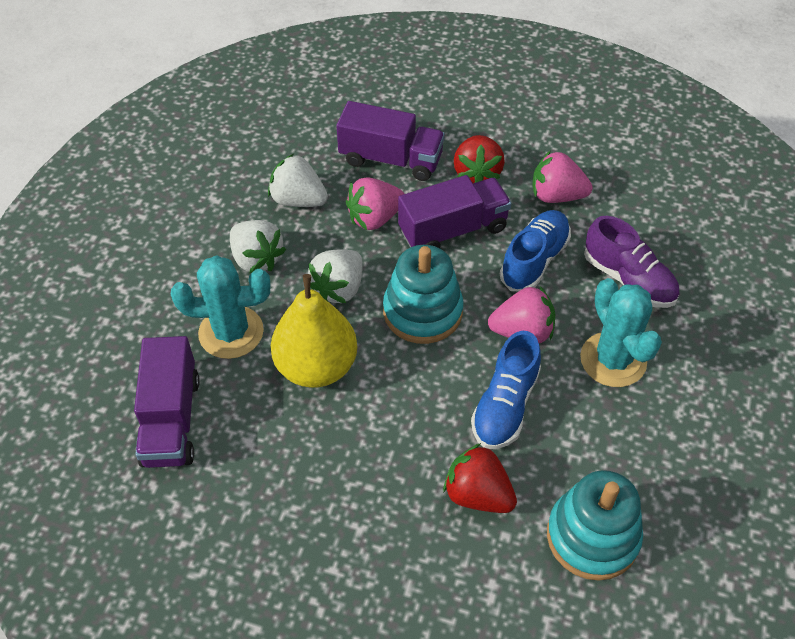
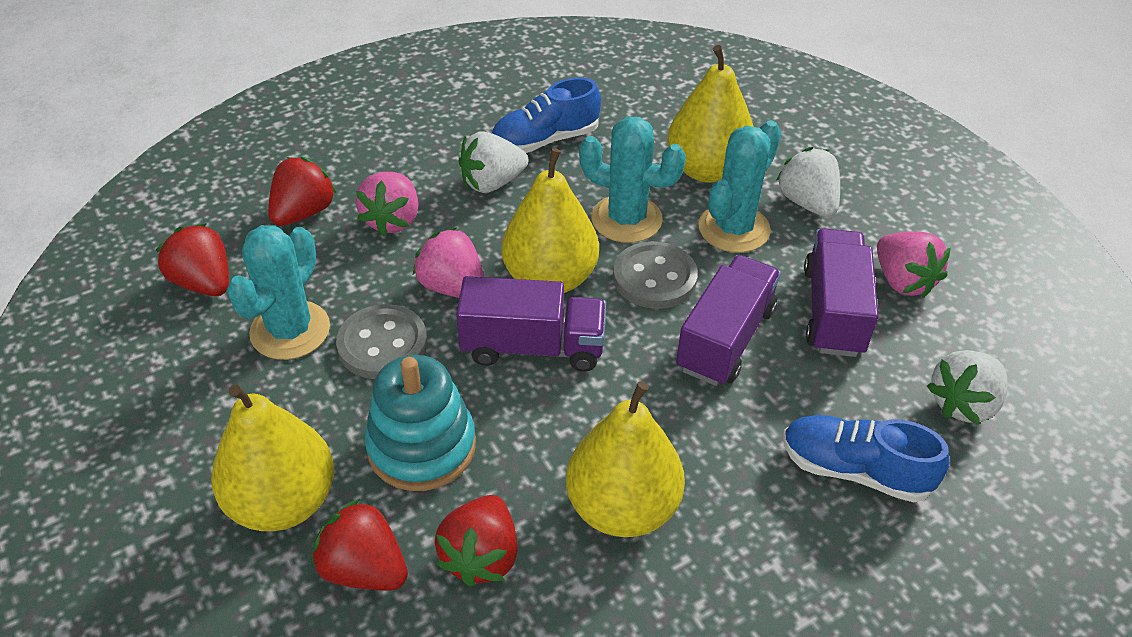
grey button: none = 0 -> [336,304,427,379] [613,241,698,309] = 2
purple shoe: [584,216,679,308] = 1 -> none = 0
red strawberry: [443,443,517,513] [454,135,505,184] = 2 -> [156,223,229,296] [268,157,337,226] [312,499,408,591] [435,495,518,587] = 4
turquoise cactus: [171,255,270,359] [580,278,662,387] = 2 -> [227,225,330,360] [579,117,686,243] [698,120,781,253] = 3
turquoise stacking toy: [383,245,464,344] [547,470,643,581] = 2 -> [365,355,476,491] = 1
yellow pear: [271,274,357,388] = 1 -> [211,385,334,531] [502,148,599,293] [566,381,685,537] [667,45,754,183] = 4

